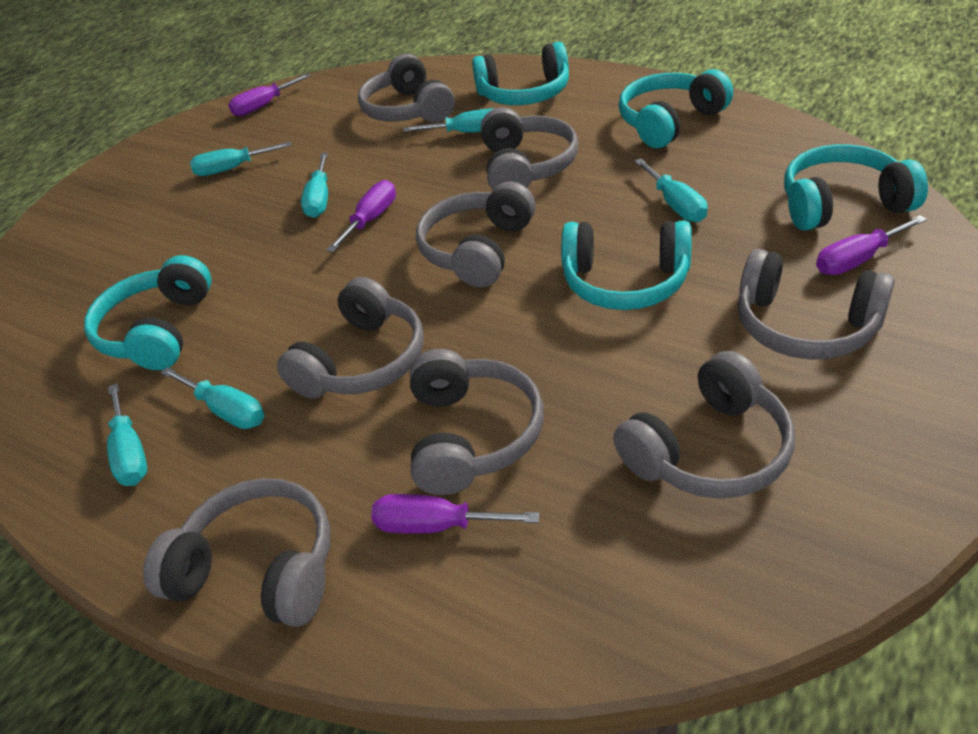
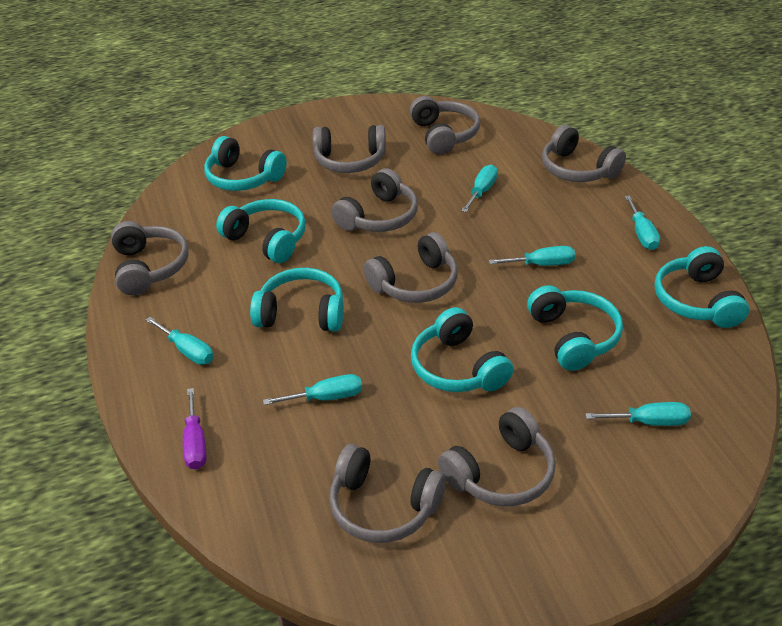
purple screwdriver: [228,73,311,116] [327,180,396,252] [371,494,539,534] [816,215,927,275] = 4 -> [183,388,207,470] = 1
turquoise headphones: [84,255,212,370] [472,42,569,105] [561,221,692,310] [619,69,733,148] [784,144,928,231] = 5 -> [204,136,287,191] [216,199,306,263] [250,268,344,332] [411,307,513,392] [527,285,623,371] [655,246,749,328] = 6

